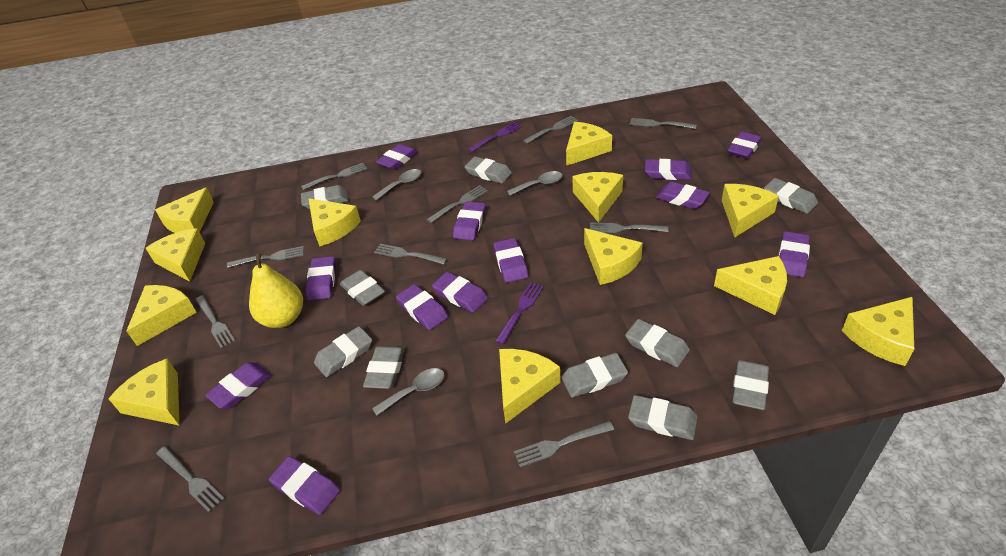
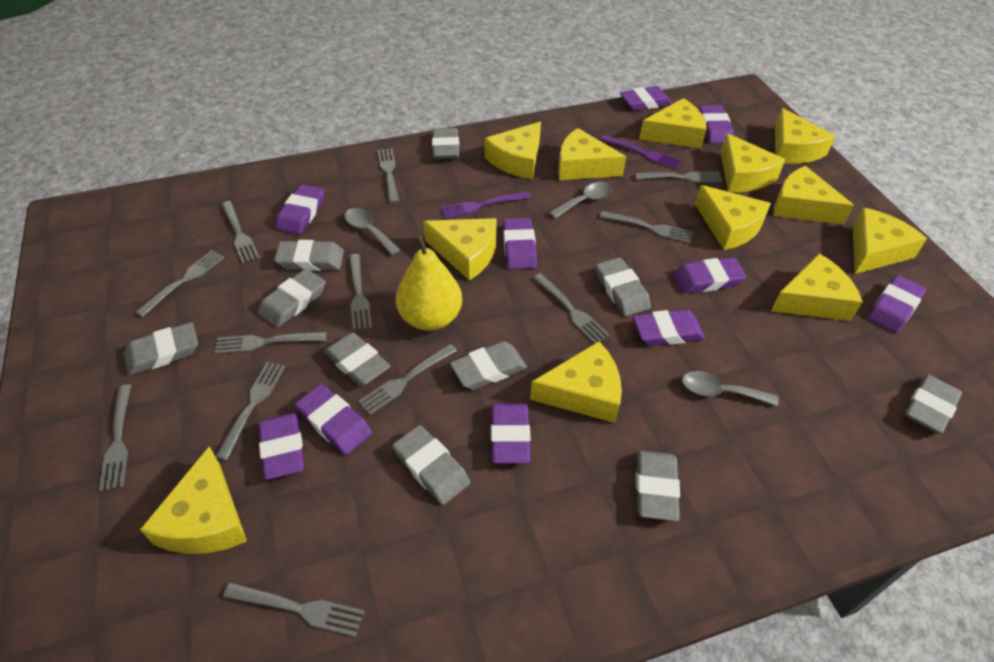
grey fork: [156,446,225,512] [195,295,235,348] [227,246,304,268] [301,163,367,190] [374,244,447,264] [427,185,488,223] [514,421,614,467] [523,116,578,144] [590,223,669,233] [630,118,697,129] = 10 -> [99,385,132,491] [136,250,225,317] [215,332,327,354] [215,362,285,460] [221,201,260,263] [223,582,365,637] [349,254,372,331] [358,344,457,415] [378,149,399,203] [533,273,609,344] [600,211,693,243] [635,172,722,182] = 12
purple eraser: [205,362,271,409] [269,456,340,515] [306,256,336,300] [376,144,418,170] [396,284,448,330] [432,272,488,313] [453,202,486,241] [493,238,528,283] [645,159,691,180] [656,182,710,209] [727,132,762,159] [779,231,810,277] = 12 -> [258,413,305,480] [276,185,324,234] [295,384,372,455] [491,403,531,464] [503,218,537,269] [620,86,672,111] [633,310,705,346] [674,257,746,293] [699,105,734,144] [868,275,926,333] = 10

